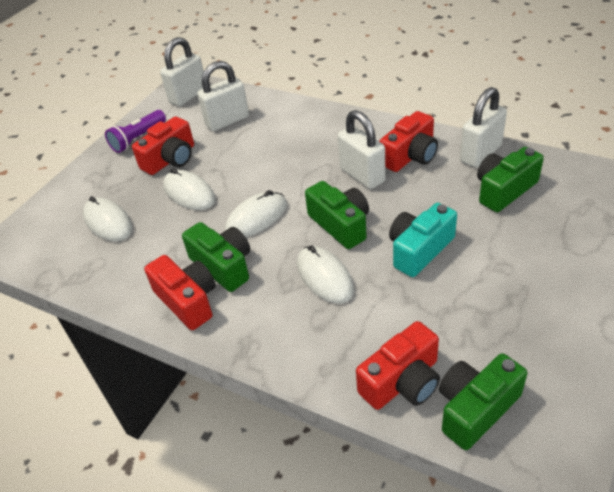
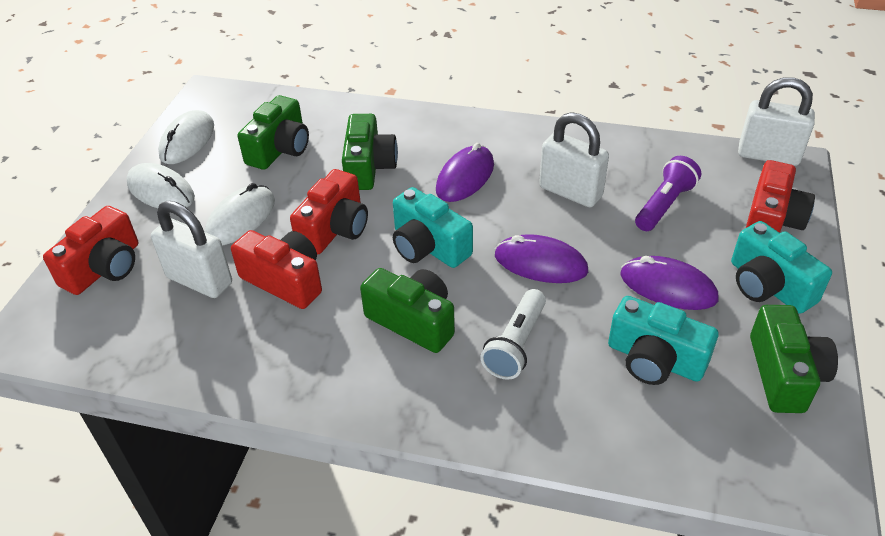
purple mouse: none = 0 -> [436,143,494,202] [495,234,588,283] [620,256,718,310] = 3
turquoise camera: [389,203,457,277] = 1 -> [393,187,473,268] [608,296,718,385] [731,221,832,314] = 3
white flashlight: none = 0 -> [480,289,546,380] = 1
white mouse: [83,196,133,242] [163,168,215,210] [225,190,287,237] [297,245,354,304] = 4 -> [126,163,195,208] [158,110,214,164] [204,183,275,245] = 3
white padlock: [160,37,204,106] [197,61,249,131] [338,110,386,189] [460,87,507,168] = 4 -> [151,201,232,298] [539,112,609,207] [738,77,815,166] = 3

